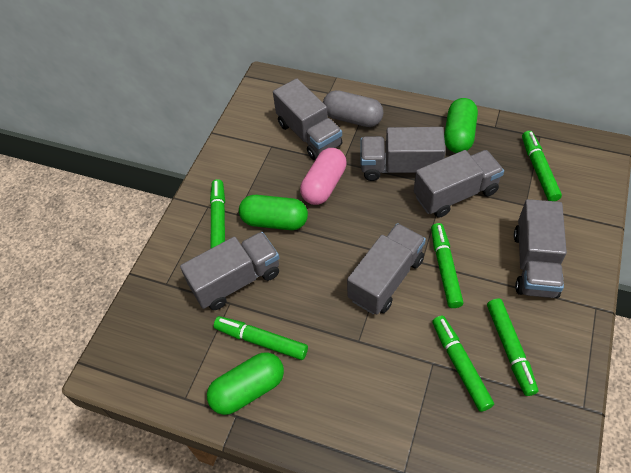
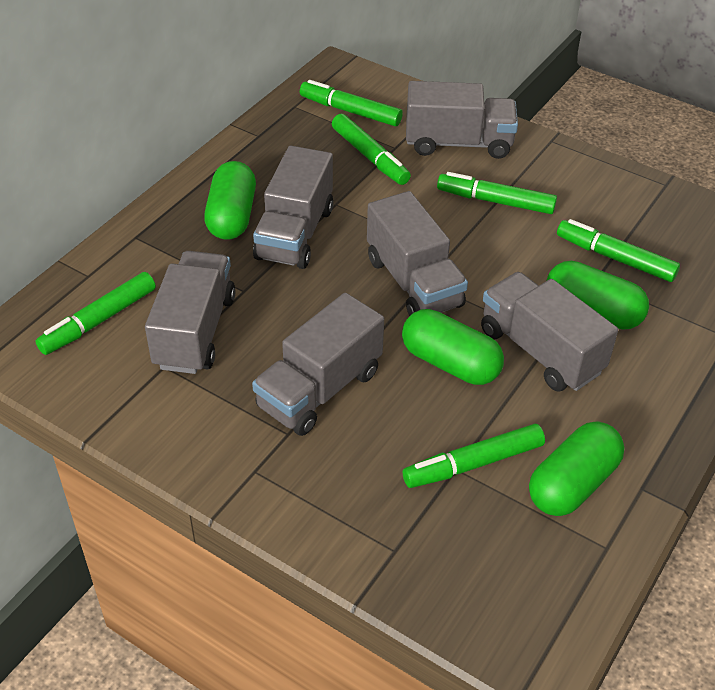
green capsule: [207,352,284,415] [239,195,308,230] [444,98,478,153] = 3 -> [204,161,256,240] [402,309,504,385] [529,421,624,516] [547,261,649,330] = 4
grey capsule: [323,90,383,127] = 1 -> none = 0
pink capsule: [300,148,347,205] = 1 -> none = 0

